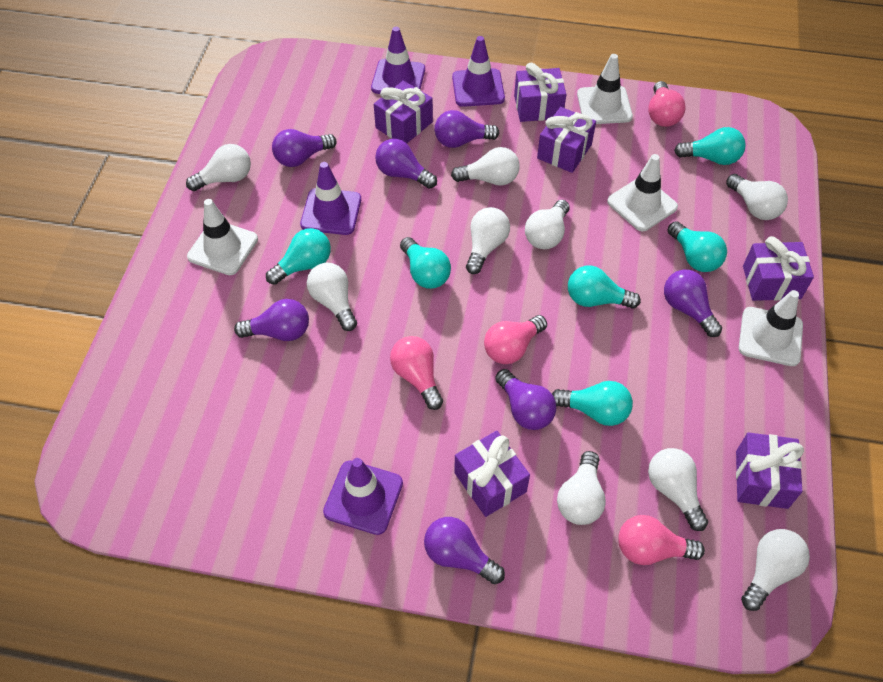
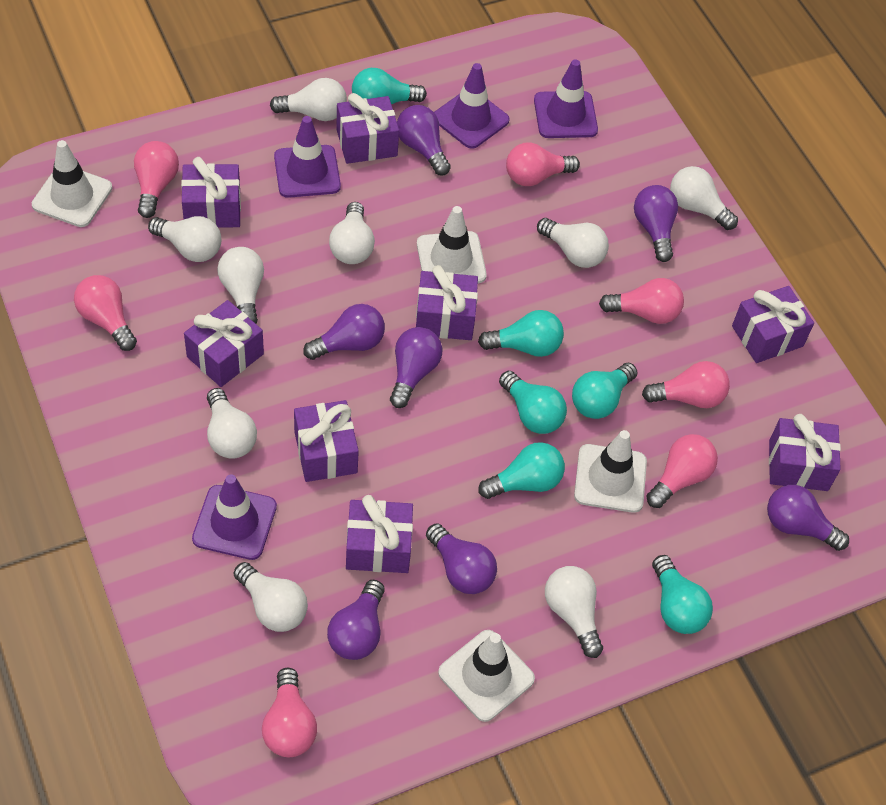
pink light bulb: [390,336,443,410] [484,315,547,364] [618,515,705,565] [648,81,686,127] = 4 -> [74,275,137,351] [134,141,179,218] [262,668,317,757] [506,142,580,186] [599,278,684,324] [642,361,730,408] [646,434,718,508] = 7
purple gift: [374,80,433,143] [454,431,530,517] [514,63,566,122] [537,107,596,173] [736,432,804,509] [743,236,814,301] = 6 -> [181,157,241,228] [184,300,264,387] [294,400,359,482] [336,93,399,164] [346,495,413,573] [416,265,478,340] [732,286,814,363] [769,414,841,491] = 8

